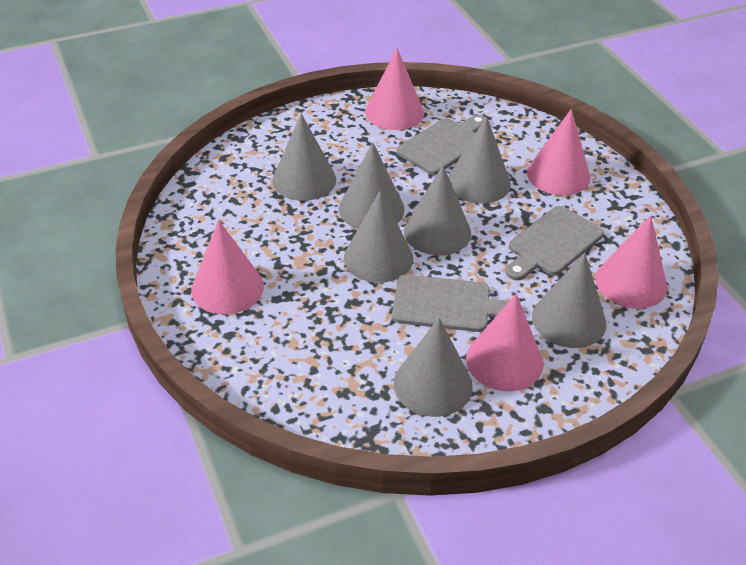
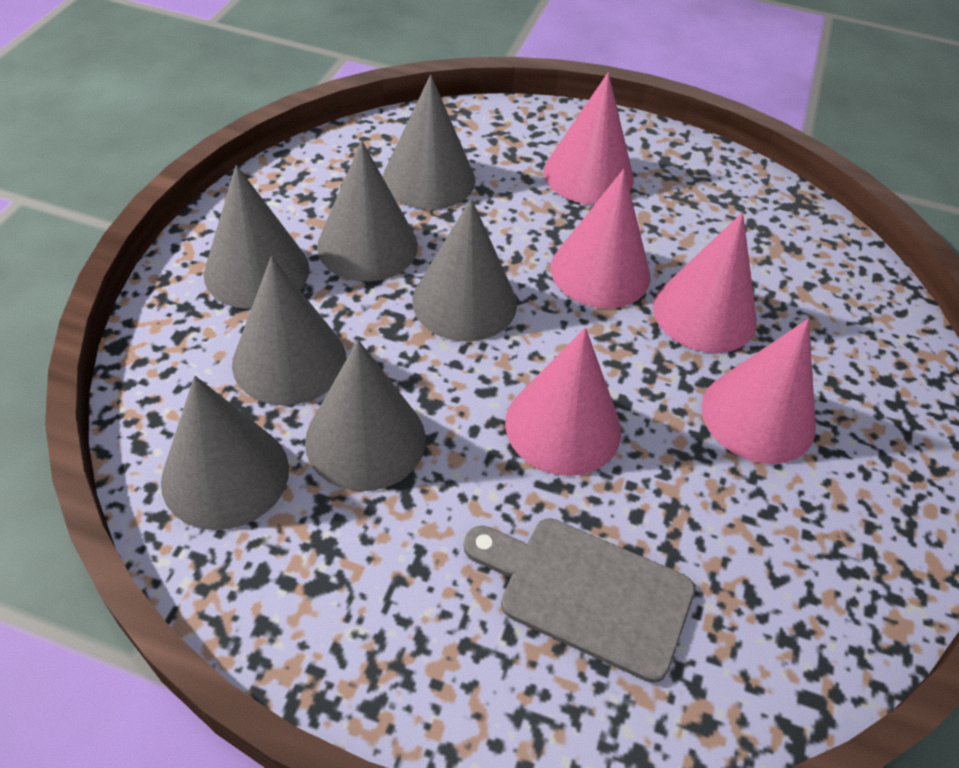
grey cutting board: [392,274,509,332] [397,115,485,175] [506,206,604,280] = 3 -> [463,518,695,683] = 1

